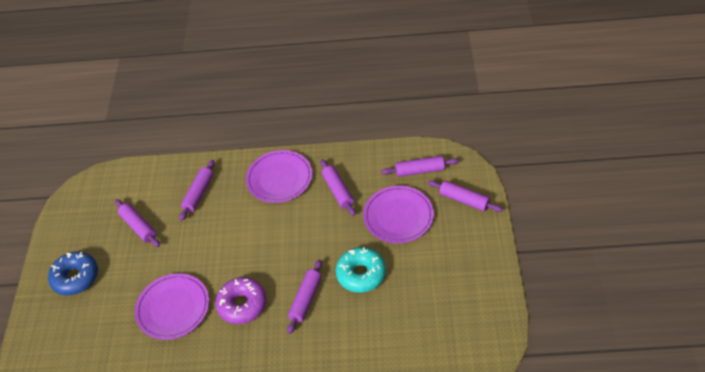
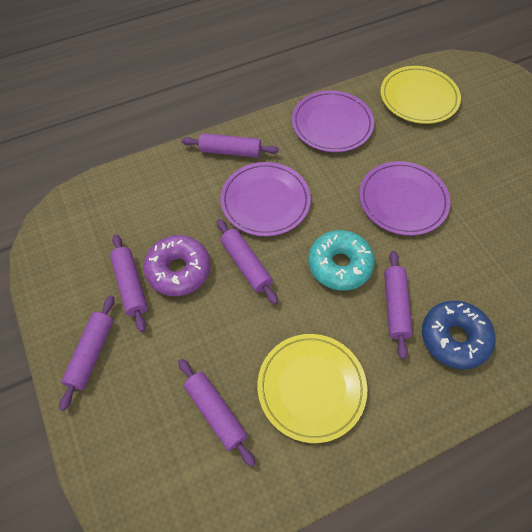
yellow plate: none = 0 -> [257,334,367,443] [380,66,461,124] = 2

